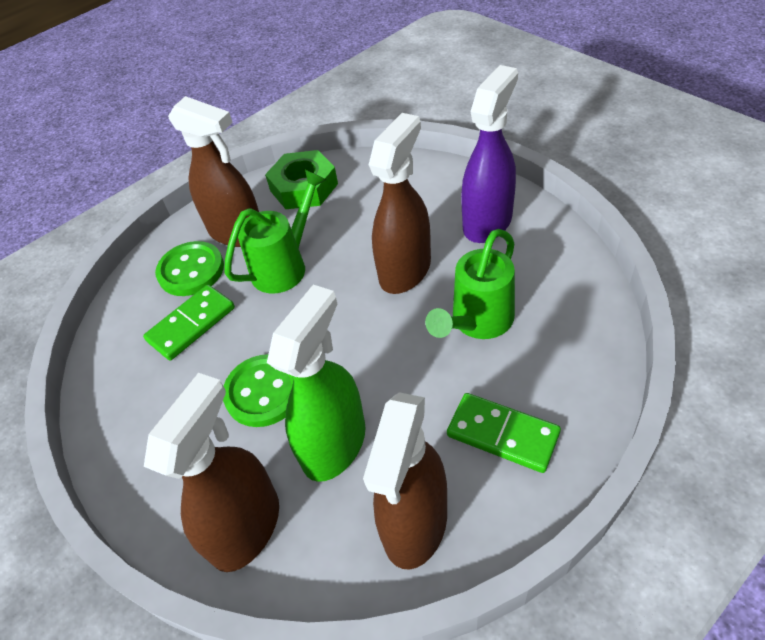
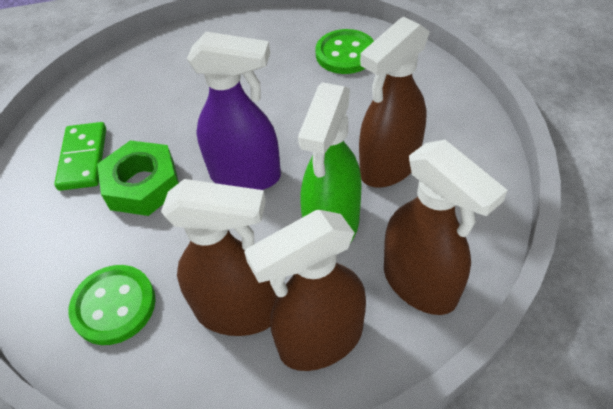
green domino: [143,285,235,361] [447,393,561,473] = 2 -> [54,122,106,191] = 1
green watering can: [224,170,326,294] [425,229,515,339] = 2 -> none = 0

